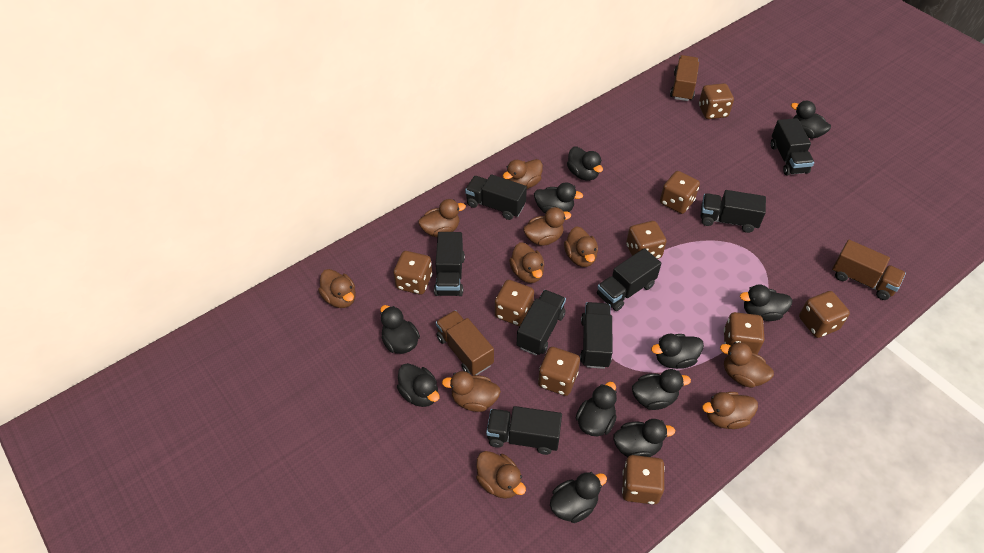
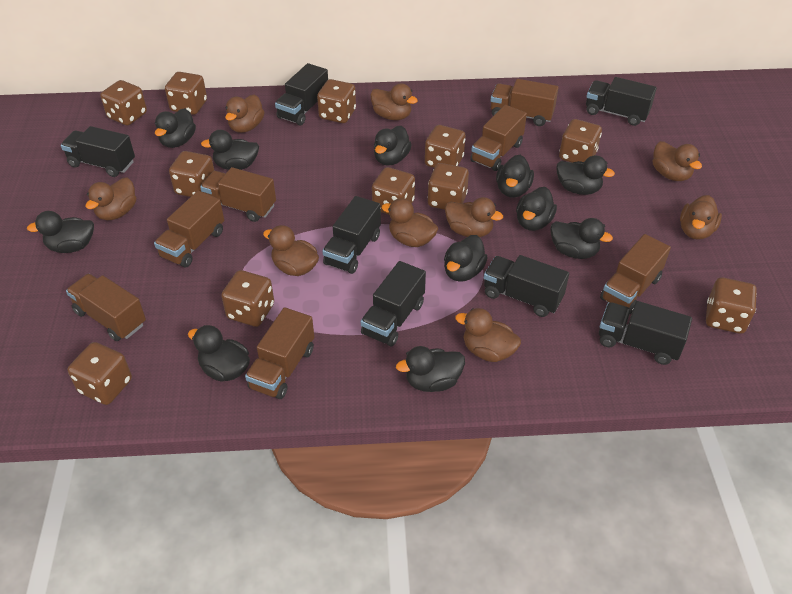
black truck: [434,232,465,296] [465,174,527,220] [486,406,562,455] [517,290,566,355] [580,302,612,369] [597,248,661,311] [700,190,766,233] [771,118,814,175] = 8 -> [61,126,135,177] [275,63,328,125] [322,196,381,274] [361,261,426,347] [484,255,569,317] [586,77,657,126] [599,301,692,365] = 7
brown dice: [394,251,432,295] [495,280,534,326] [538,347,580,396] [622,455,665,505] [626,221,667,259] [660,171,700,214] [699,83,734,119] [724,312,765,354] [799,291,850,338] = 9 -> [68,342,132,405] [100,80,147,125] [165,72,207,115] [169,151,214,197] [221,270,274,327] [317,79,356,123] [372,167,415,214] [425,125,466,168] [428,163,469,210] [559,119,602,163] [706,277,757,334] = 11
brown duck: [318,269,356,308] [418,199,466,237] [442,371,501,412] [476,451,526,499] [503,159,543,189] [509,242,545,283] [523,207,571,246] [564,226,598,267] [702,392,758,429] [720,342,774,388] = 10 -> [86,177,136,220] [225,94,264,133] [263,225,319,276] [370,83,418,120] [382,198,438,247] [445,197,503,237] [455,308,521,362] [653,141,702,181] [680,195,722,240] = 9
brown truck: [436,310,494,375] [670,55,699,101] [832,240,906,300] = 3 -> [66,274,146,341] [154,191,224,268] [200,167,276,222] [245,307,314,399] [470,105,527,171] [491,79,559,126] [600,234,671,314] = 7

